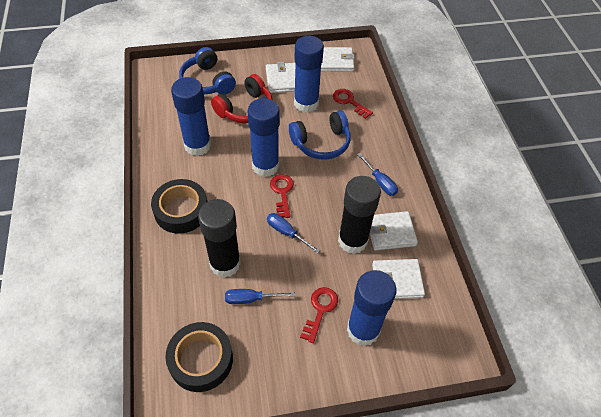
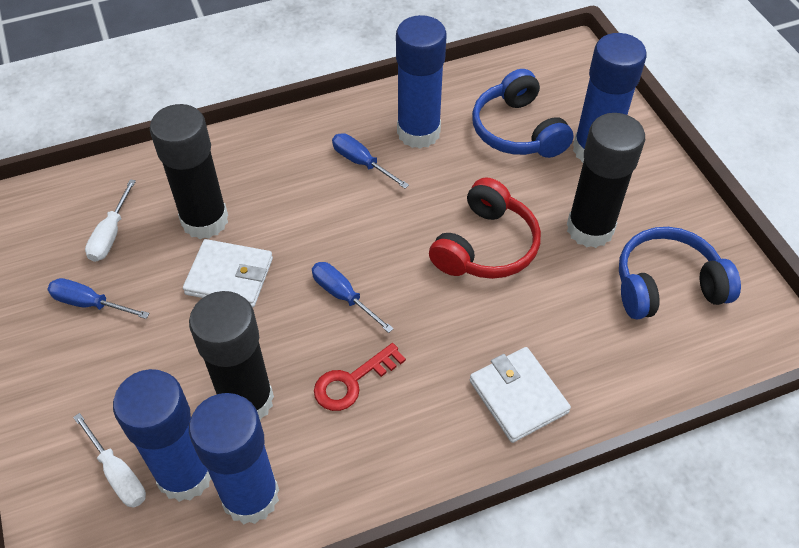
black glue stick: [198,199,241,278] [338,176,381,254] = 2 -> [150,104,228,239] [189,291,274,420] [567,113,645,248] = 3
black tape: [151,179,207,234] [165,322,233,392] = 2 -> none = 0
red key: [270,174,294,218] [300,287,338,343] [333,89,373,119] = 3 -> [314,343,406,411] = 1
white screwdriver: none = 0 -> [73,413,146,508] [85,179,136,262] = 2
white wallet: [266,62,296,93] [321,47,355,72] [370,211,418,251] [372,259,425,299] = 4 -> [183,239,273,308] [470,347,571,443] = 2

